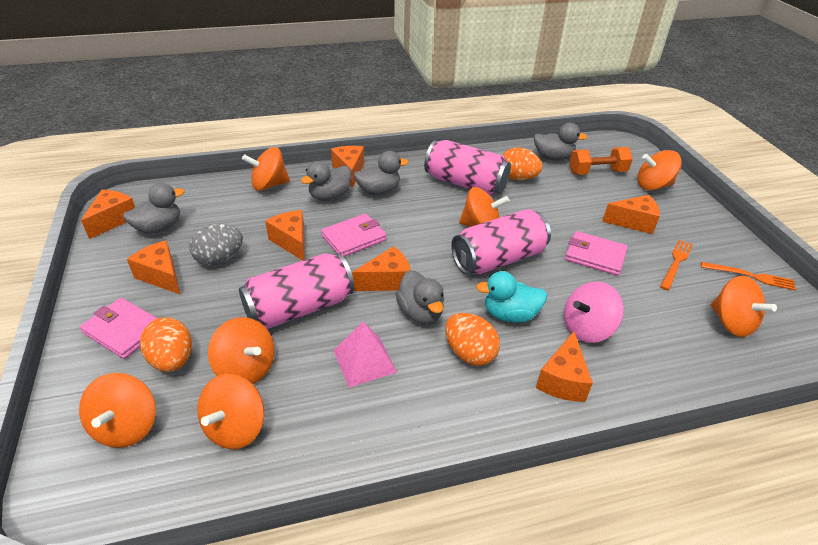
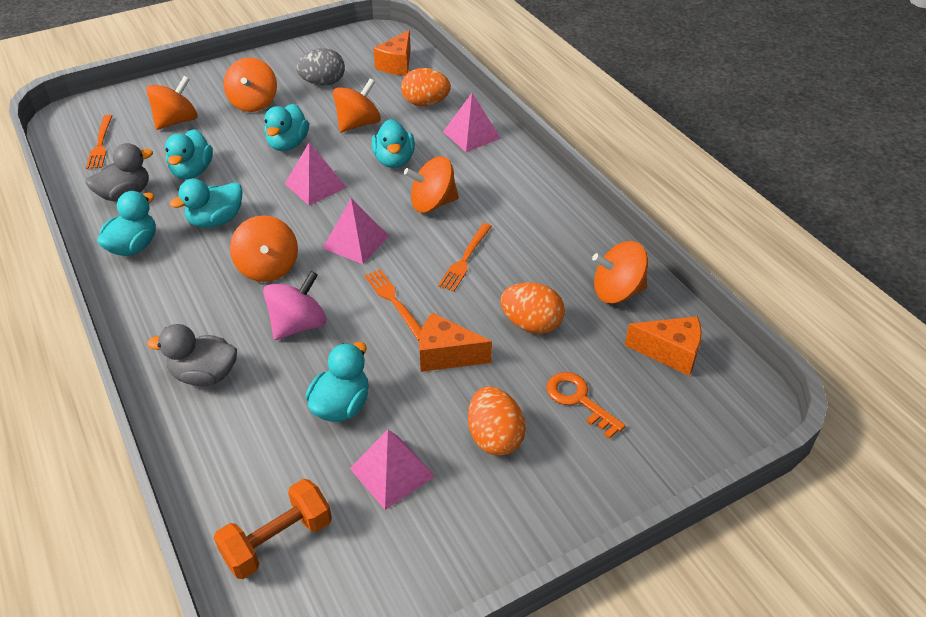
grey duck: [123,183,184,234] [301,161,351,201] [354,151,408,195] [396,270,444,324] [534,123,587,161] = 5 -> [86,143,153,202] [147,324,237,386] = 2
orange cheese: [81,190,135,239] [127,240,181,295] [265,210,305,261] [331,146,364,187] [352,246,410,291] [536,331,593,402] [602,195,660,234] = 7 -> [373,30,411,75] [419,313,492,372] [625,316,702,376] = 3
orange fork: [660,240,693,291] [701,262,796,290] = 2 -> [86,115,112,169] [364,269,422,340] [438,223,492,292] = 3
orange key: none = 0 -> [546,372,625,439] = 1
orange spinning top: [79,373,156,448] [197,374,264,449] [208,317,275,384] [242,147,290,191] [459,187,509,227] [637,150,682,190] [711,276,777,337] = 7 -> [146,76,197,130] [224,57,277,112] [230,215,298,282] [333,79,381,132] [404,156,459,213] [592,241,648,304] = 6
pink can: [239,253,354,329] [424,140,511,195] [451,209,551,274] = 3 -> none = 0
pink pyramid: [333,321,397,388] = 1 -> [285,142,347,205] [322,198,389,264] [350,430,435,510] [443,93,501,152] = 4
pink wallet: [80,298,158,359] [321,214,387,257] [565,231,628,276] = 3 -> none = 0
turquoise duck: [476,271,547,323] = 1 -> [97,191,156,256] [165,129,213,179] [170,179,243,228] [264,104,309,151] [306,342,369,422] [372,119,415,168] = 6

